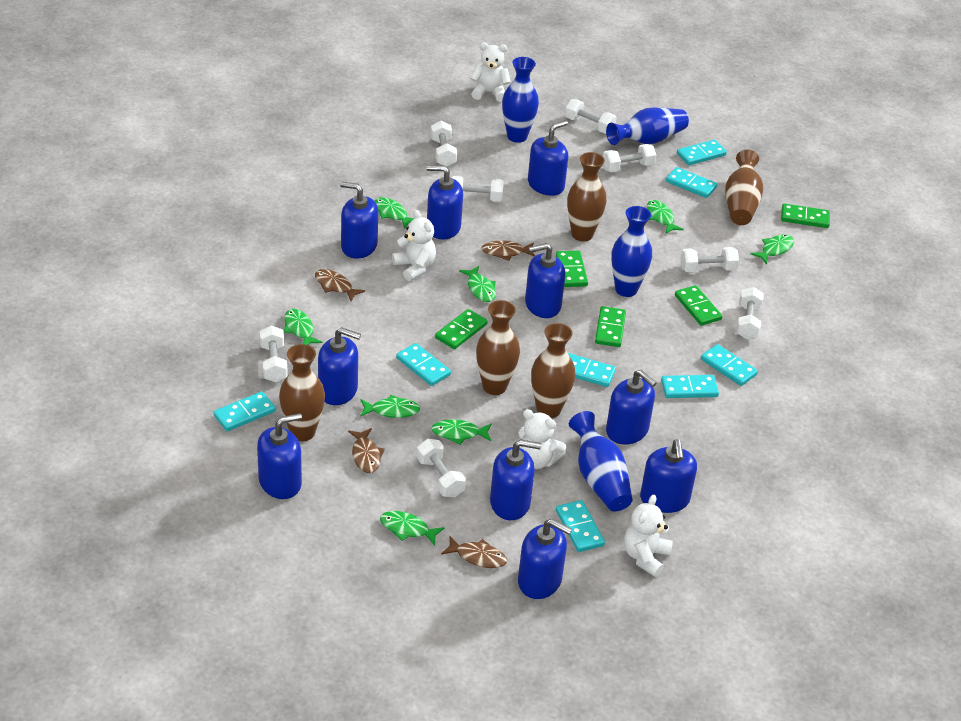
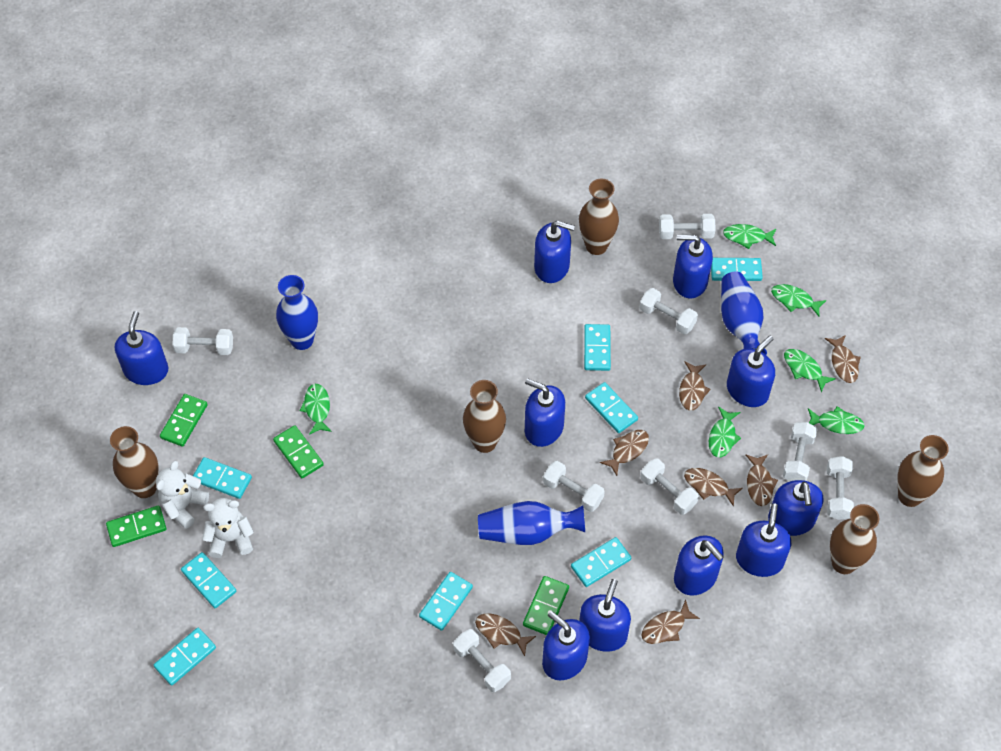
blue vase: [502,57,539,143] [569,411,633,511] [606,107,689,145] [611,206,652,297] = 4 -> [276,275,318,350] [478,501,585,545] [721,272,767,355] = 3
brown fish: [315,269,365,301] [348,428,385,473] [441,536,507,568] [481,241,535,261] = 4 -> [475,614,536,656] [600,430,649,476] [641,600,700,644] [679,361,711,411] [684,468,743,507] [745,454,778,506] [825,335,861,383] = 7
green domino: [435,309,488,349] [556,251,588,287] [595,306,626,347] [675,285,722,326] [781,203,830,228] = 5 -> [106,505,166,547] [160,394,208,447] [273,425,324,478] [523,576,569,635] = 4
green fish: [284,309,322,345] [360,395,420,418] [375,197,415,229] [380,511,445,546] [431,419,492,445] [459,266,496,302] [647,200,684,234] [751,234,794,264] = 8 -> [299,384,332,435] [709,407,741,457] [723,224,776,249] [771,284,827,316] [784,349,836,392] [808,406,865,434] = 6
white teddy bear: [392,210,436,281] [470,42,511,102] [519,409,566,469] [624,495,673,577] = 4 -> [156,461,209,529] [202,498,254,558] = 2

